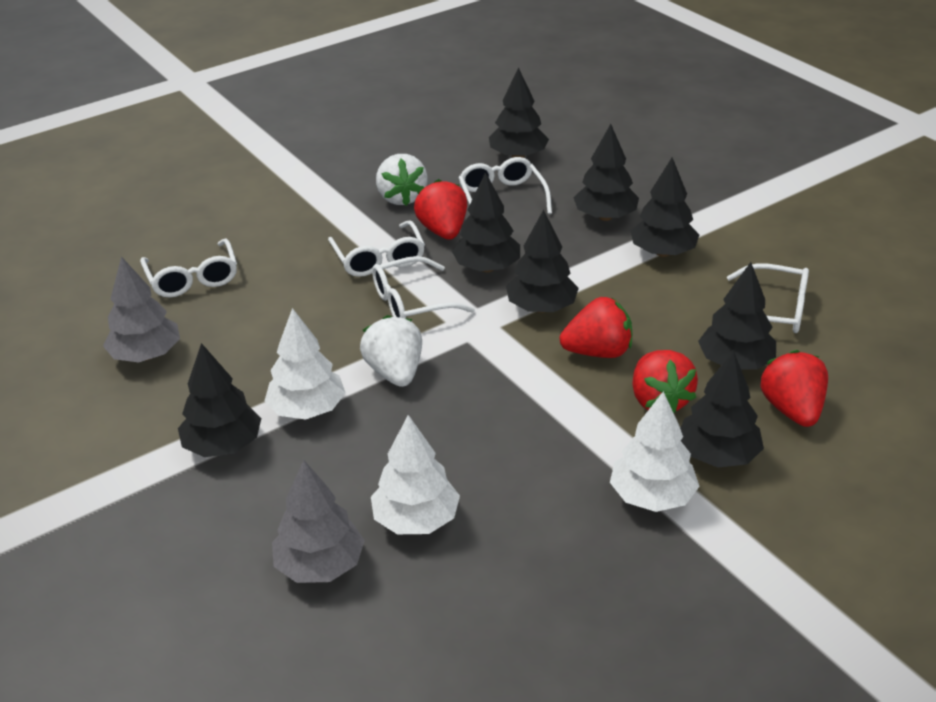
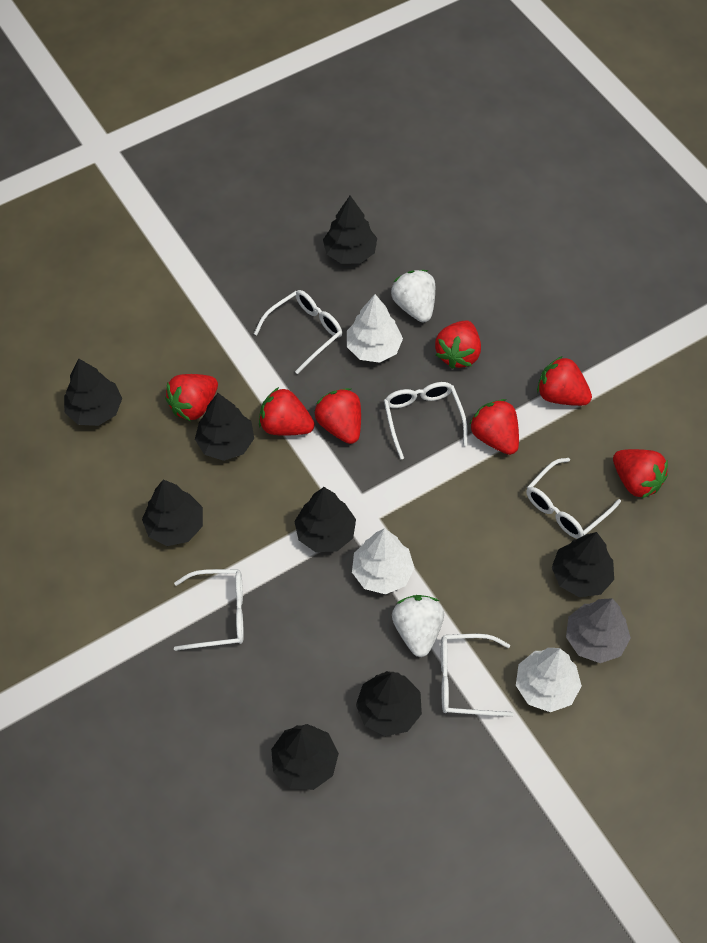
grey tree: [103,256,180,362] [272,460,365,583] = 2 -> [566,598,631,663] = 1
red strawberry: [414,179,467,239] [560,297,632,358] [632,350,698,413] [760,350,828,427] = 4 -> [165,374,218,421] [259,387,315,436] [315,388,361,444] [435,320,481,369] [469,399,519,455] [537,356,592,406] [613,449,668,499] = 7

